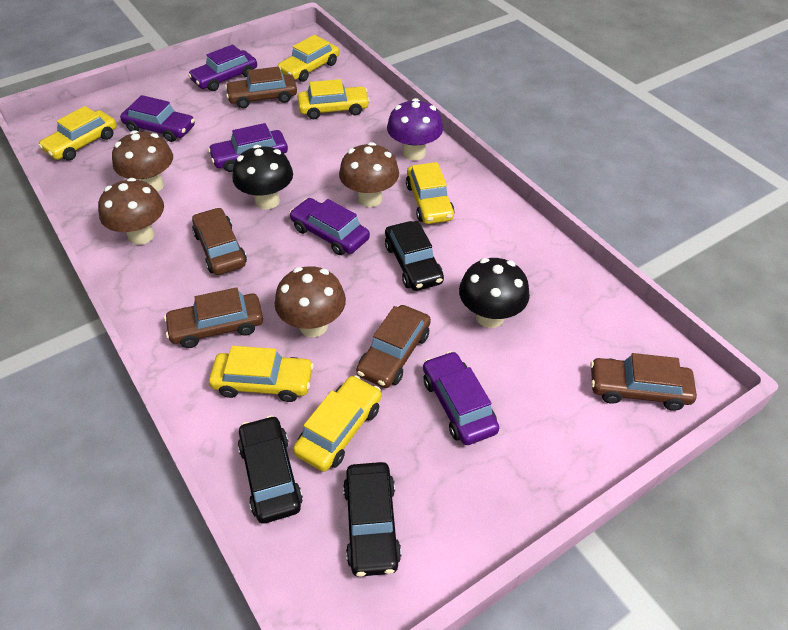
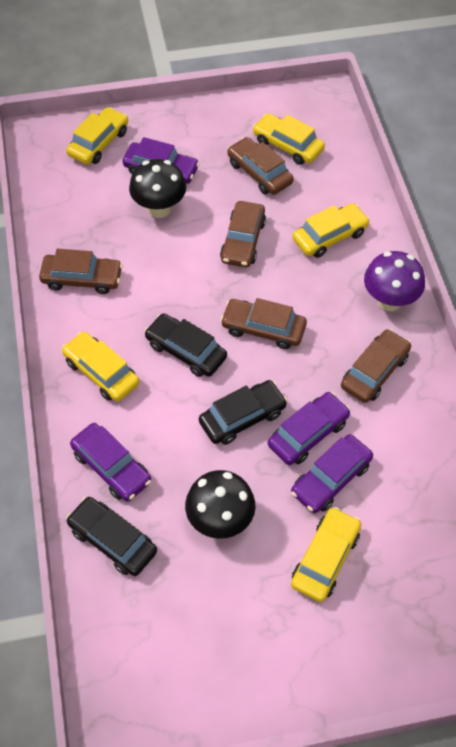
brown mushroom: [98,178,164,245] [112,130,173,192] [275,266,346,337] [339,142,399,207] = 4 -> none = 0
purple car: [120,95,195,142] [188,44,257,91] [208,123,288,172] [289,198,370,255] [423,351,499,445] = 5 -> [70,423,151,502] [123,137,200,184] [268,392,350,465] [291,434,373,513] = 4
yellow car: [38,106,117,161] [209,346,314,402] [277,35,339,82] [293,375,381,472] [298,79,370,119] [406,162,455,224] = 6 -> [62,332,140,402] [66,107,128,165] [253,113,325,165] [291,507,361,602] [292,203,370,258] = 5

